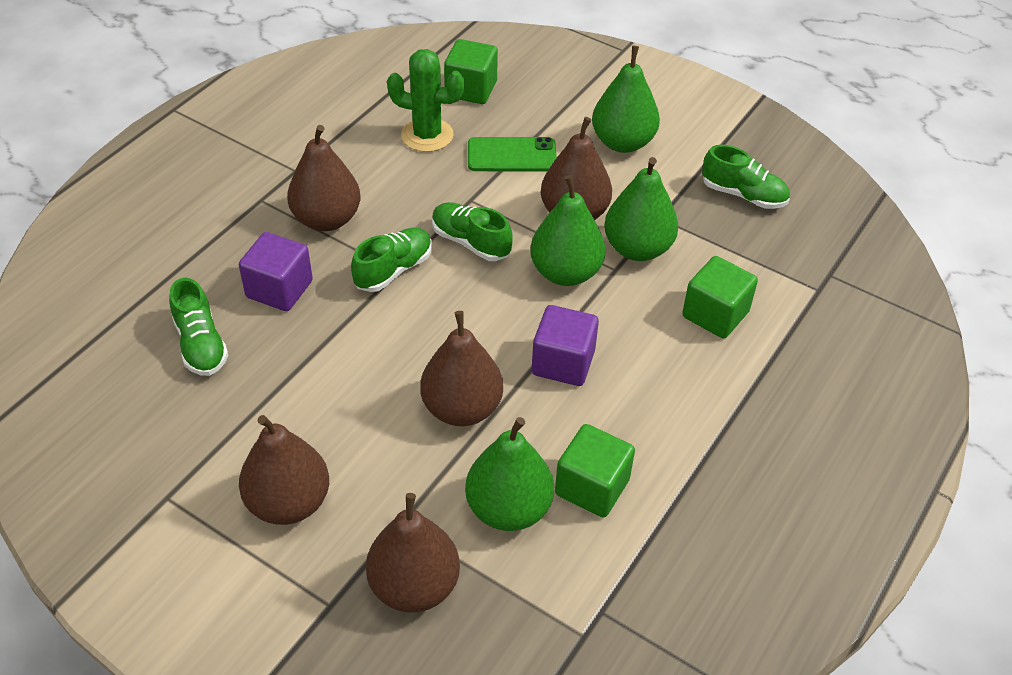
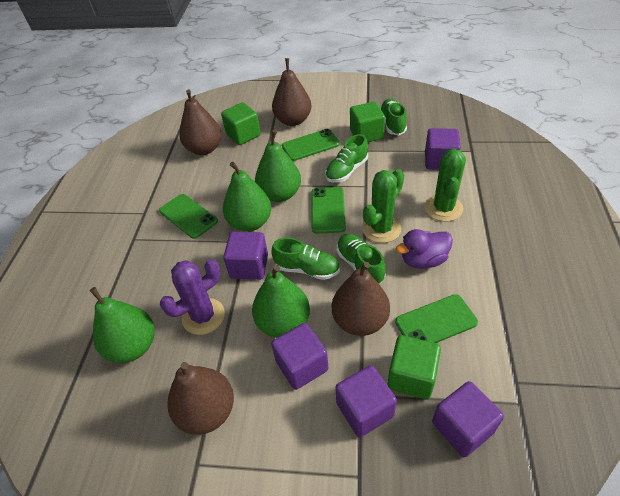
brown pear: [239,415,329,525] [287,125,360,231] [366,493,460,613] [420,311,503,426] [541,117,612,220] = 5 -> [167,362,234,434] [180,89,221,155] [272,58,312,126] [332,262,390,336] = 4
green cactus: [387,49,464,152] = 1 -> [362,169,404,243] [425,149,466,222] = 2
green phone: [468,137,557,172] = 1 -> [159,194,218,239] [282,129,340,161] [312,187,346,234] [395,294,478,343] = 4
purple cactus: none = 0 -> [160,259,225,335] = 1
purple cube: [239,232,313,311] [532,305,599,386] = 2 -> [223,232,268,280] [271,323,328,390] [335,365,397,437] [425,128,461,170] [432,381,504,457] = 5
purple duck: none = 0 -> [396,229,453,269] = 1

